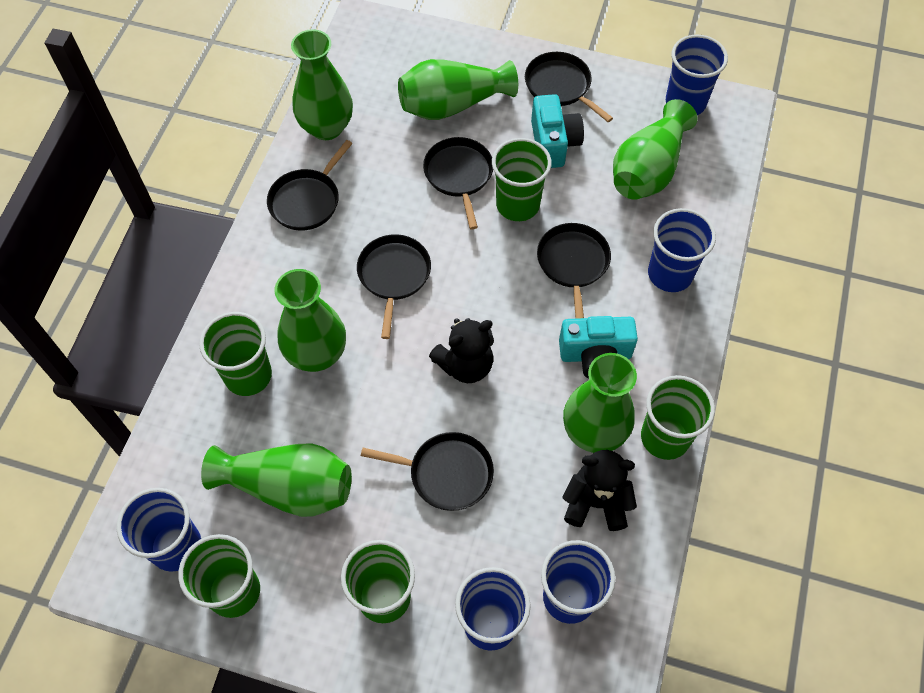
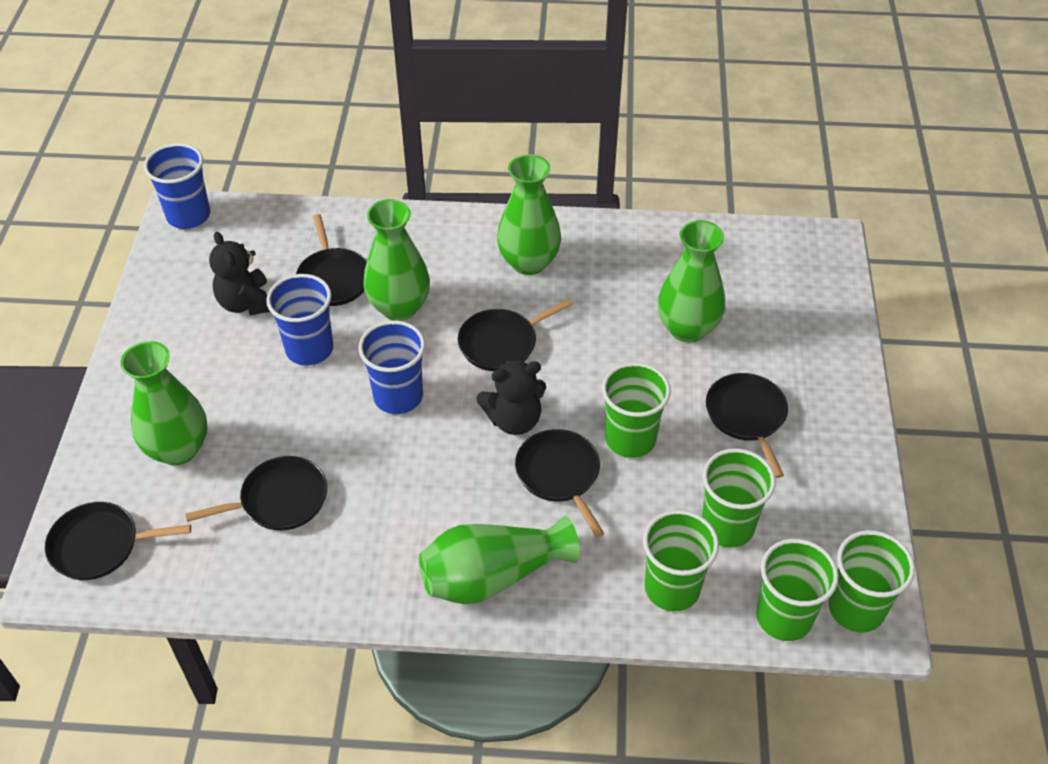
blue cup: [117,488,201,572] [455,567,531,651] [541,540,615,624] [648,208,716,292] [666,35,728,115] = 5 -> [144,143,210,229] [266,274,333,365] [358,321,425,414] = 3
green vase: [201,443,352,517] [275,269,346,372] [291,29,353,140] [398,59,518,120] [563,353,637,453] [613,99,697,200] = 6 -> [120,341,207,465] [363,199,430,321] [419,516,580,604] [497,154,561,275] [658,220,725,343] = 5
turquoise camera: [531,94,584,168] [559,316,638,378] = 2 -> none = 0

